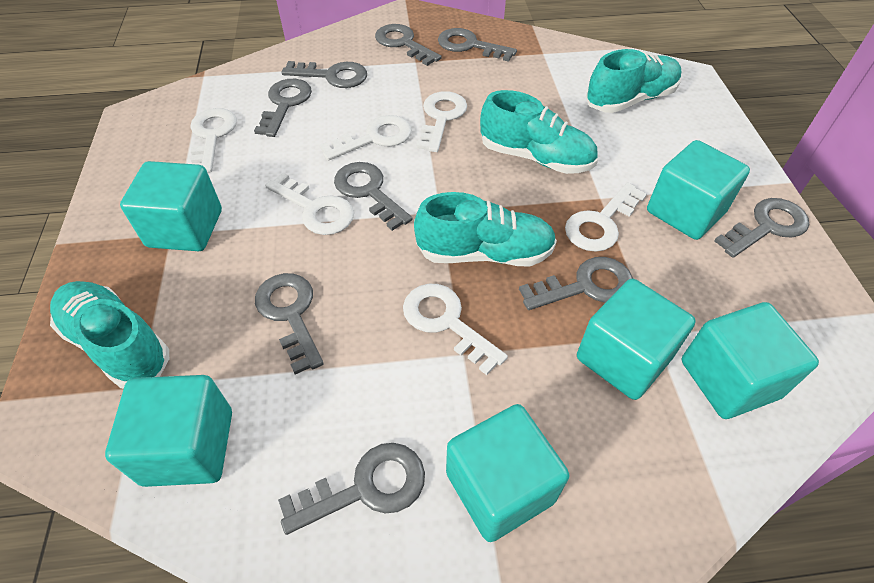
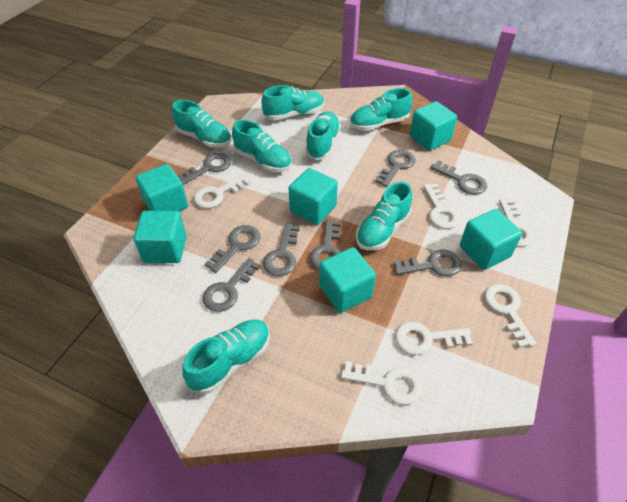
grey key: [254,79,312,137] [255,273,324,375] [278,443,425,535] [281,61,367,88] [334,162,412,231] [375,24,442,66] [438,28,517,62] [519,257,633,310] [714,198,809,258] = 9 -> [177,153,231,185] [203,258,261,312] [205,225,261,273] [263,224,300,276] [310,219,341,269] [375,150,415,187] [393,249,462,276] [431,160,487,195] = 8
turquoise shoe: [50,281,169,389] [414,192,557,266] [480,90,598,174] [586,49,682,113] = 4 -> [172,100,231,148] [182,319,270,394] [232,120,291,172] [261,85,324,120] [306,111,341,160] [350,88,413,131] [356,182,412,250] = 7

